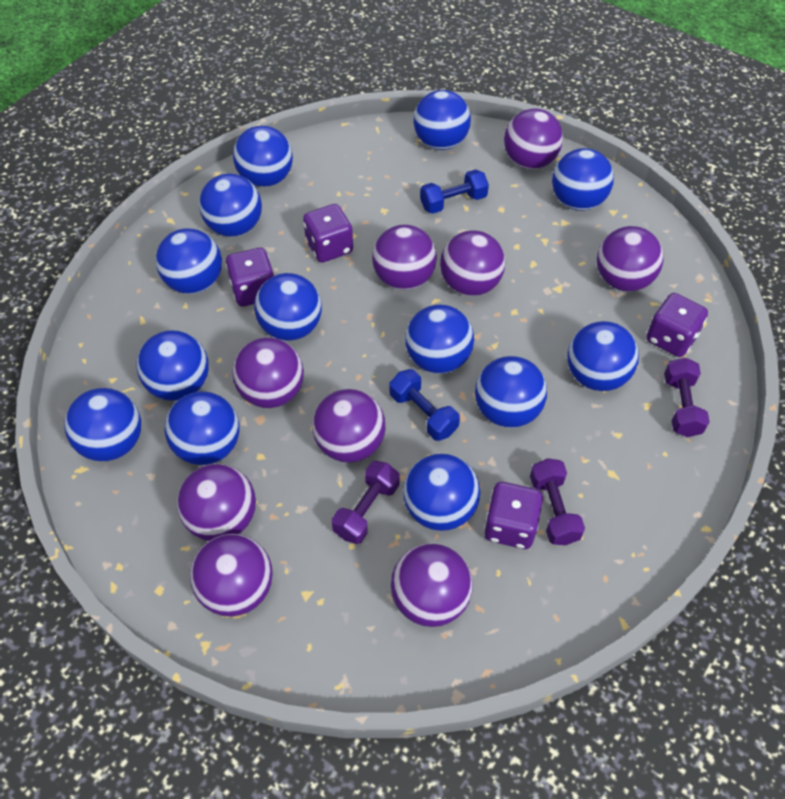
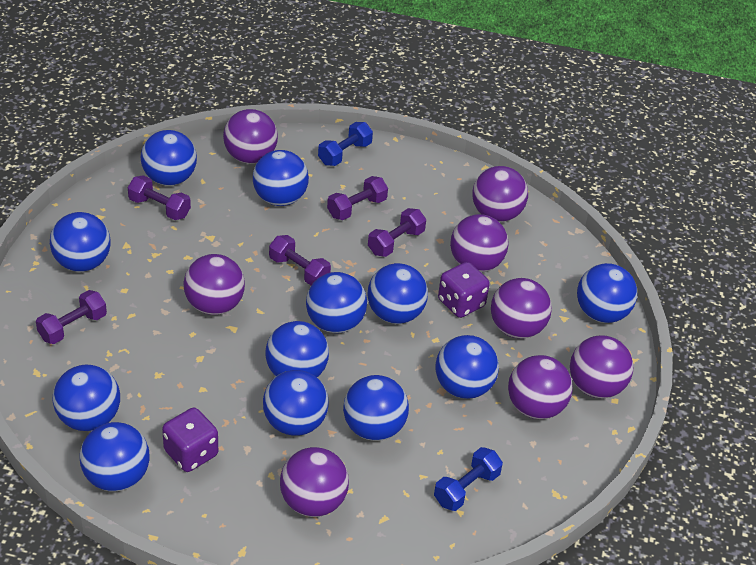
blue ball: [64,388,141,462] [137,330,209,401] [156,229,222,294] [164,392,240,465] [199,173,262,237] [233,126,293,187] [254,273,322,341] [403,453,480,531] [405,305,474,374] [413,90,471,150] [475,356,547,428] [552,148,614,211] [567,321,639,391] = 13 -> [50,212,111,272] [53,365,120,431] [80,422,150,491] [141,130,197,186] [253,150,309,206] [263,370,329,436] [266,321,329,377] [306,272,367,333] [343,375,409,441] [367,263,428,324] [435,335,499,399] [577,263,637,323] = 12
purple ball: [177,464,256,541] [190,534,273,617] [232,337,304,408] [312,389,386,463] [372,225,437,290] [391,543,473,627] [440,231,505,296] [504,109,563,169] [597,226,663,292] = 9 -> [184,254,245,315] [223,109,278,164] [280,447,349,517] [450,214,508,272] [472,166,528,222] [491,278,552,339] [508,355,573,419] [570,335,633,398] = 8
purple dice: [226,248,274,306] [303,204,353,262] [484,482,543,549] [646,293,708,357] = 4 -> [162,408,218,472] [438,262,490,318] = 2
purple dumbbell: [332,461,400,544] [530,458,585,545] [664,357,710,437] = 3 -> [36,290,107,344] [128,175,191,220] [269,235,331,285] [327,176,388,220] [368,208,426,257] = 5

